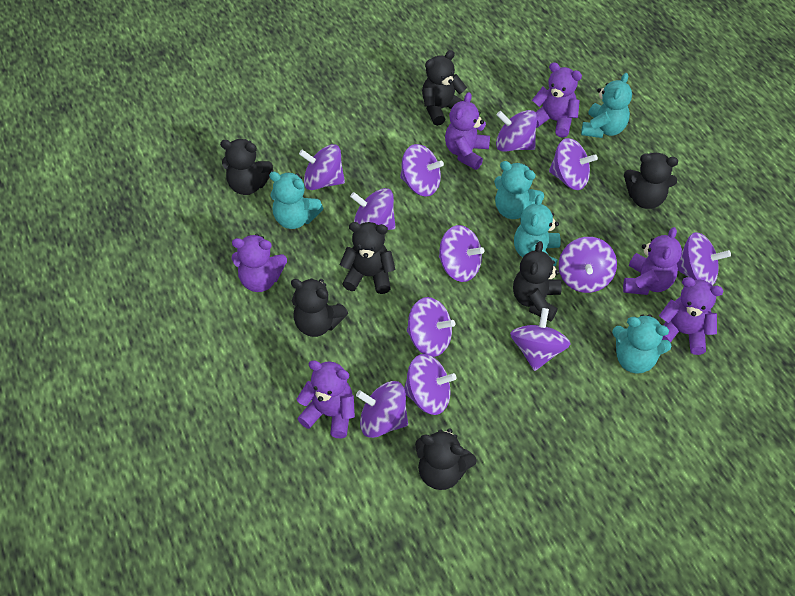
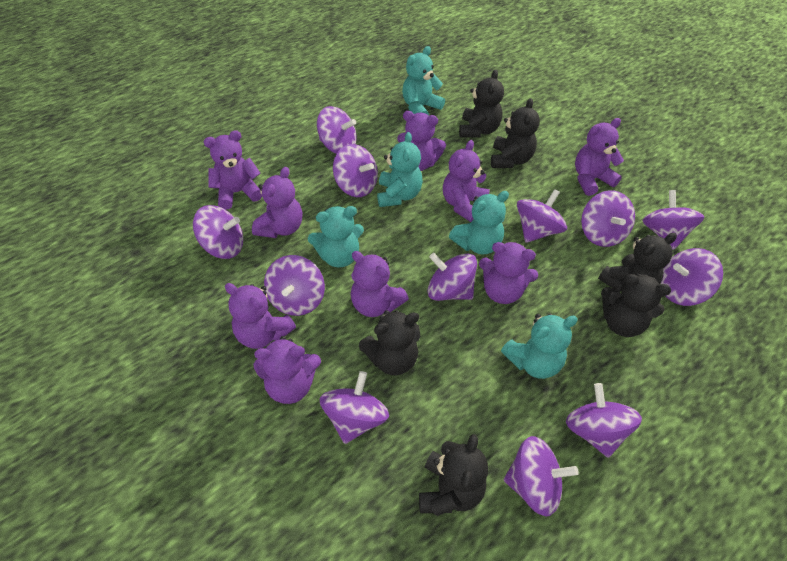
black teddy bear: [220,139,274,195] [291,278,348,337] [340,222,396,294] [415,428,477,490] [422,50,467,126] [513,241,562,322] [624,153,678,209] = 7 -> [359,310,420,376] [419,434,488,516] [459,69,504,138] [491,98,540,168] [598,233,677,292] [601,274,671,337] = 6
purple teddy bear: [232,234,287,292] [297,360,355,439] [445,92,490,170] [532,62,582,138] [623,227,682,295] [659,277,724,355] = 6 -> [203,130,263,210] [225,283,296,349] [252,167,302,238] [253,336,321,404] [351,251,409,317] [397,111,446,171] [443,140,490,222] [479,242,538,304] [575,118,624,196] = 9

